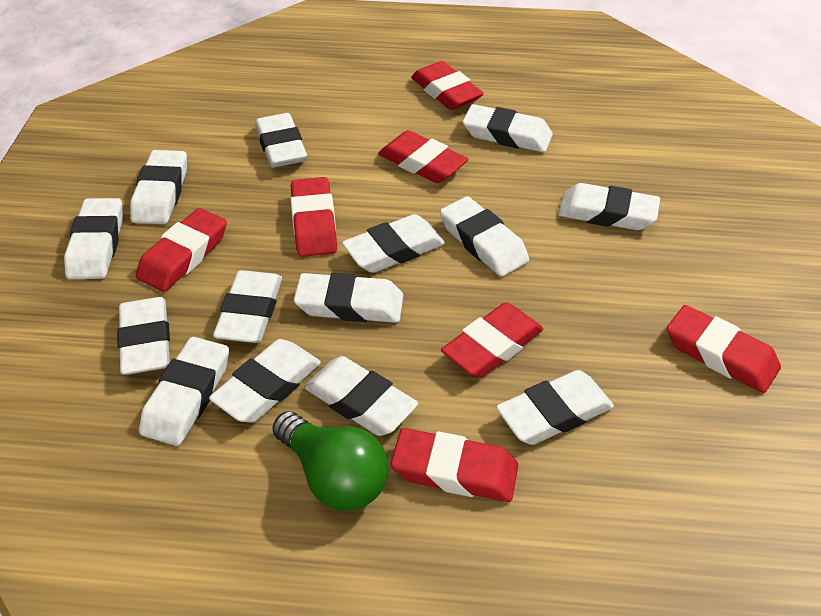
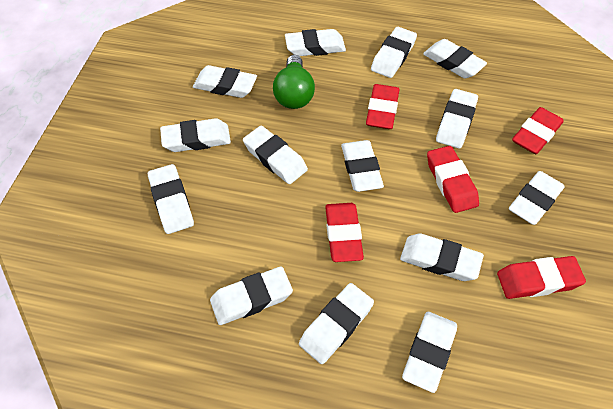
red eraser: [136,208,227,292] [291,177,337,257] [378,130,468,183] [391,428,518,502] [411,61,484,110] [441,302,543,378] [667,305,781,393] = 7 -> [325,203,364,262] [366,84,400,129] [427,146,479,213] [497,256,586,299] [512,107,563,154] = 5

